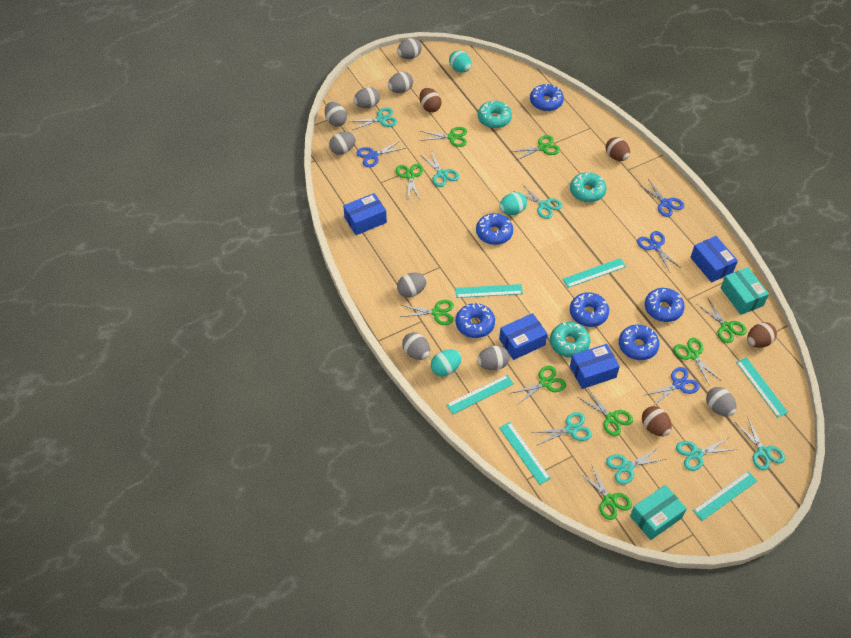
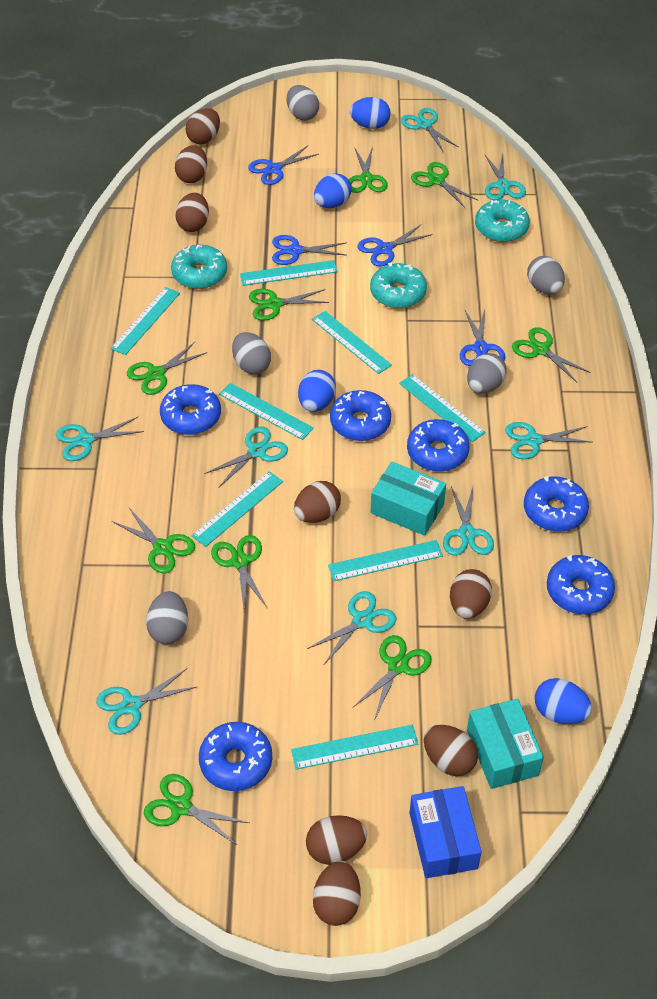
blue box: [343,193,387,235] [499,313,548,360] [570,344,620,389] [690,236,738,283] = 4 -> [410,786,482,878] = 1
blue egg: none = 0 -> [298,370,336,412] [314,173,352,208] [350,97,391,129] [535,678,592,724] = 4
brown egg: [419,88,441,112] [606,137,630,161] [642,406,672,436] [747,322,777,348] = 4 -> [175,145,207,183] [175,193,209,232] [185,108,220,144] [294,481,341,523] [306,815,367,865] [313,861,361,926] [424,725,478,776] [450,569,492,618] = 8
grey egg: [325,102,347,126] [329,132,356,155] [353,87,380,108] [388,72,413,93] [397,38,422,59] [397,273,427,297] [402,332,430,360] [477,346,510,370] [706,387,736,417] = 9 -> [146,591,188,644] [232,332,271,374] [287,85,319,121] [467,353,507,394] [527,256,565,294] = 5
turquoise egg: [431,350,461,376] [449,50,472,72] [499,192,527,215] = 3 -> none = 0
turquoise ruler: [446,375,514,414] [455,284,523,298] [499,422,551,485] [563,258,626,288] [693,471,757,521] [736,357,788,418] = 6 -> [111,287,180,355] [191,471,283,547] [219,383,314,440] [240,260,338,286] [291,725,418,770] [312,311,392,374] [328,540,443,581] [399,374,486,442] = 8
turquoise scissors: [348,108,397,130] [422,151,459,187] [514,184,563,219] [533,412,592,445] [606,447,666,484] [676,437,737,471] [735,418,785,470] = 7 -> [56,417,144,461] [96,669,197,735] [204,427,288,487] [307,591,397,664] [400,108,459,153] [443,486,494,555] [485,154,526,200] [505,422,592,459] = 8

